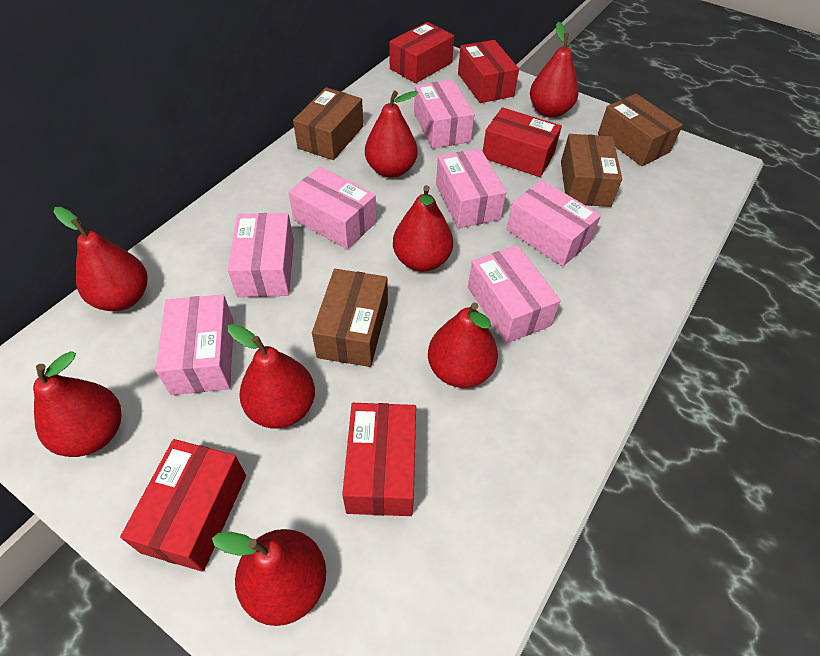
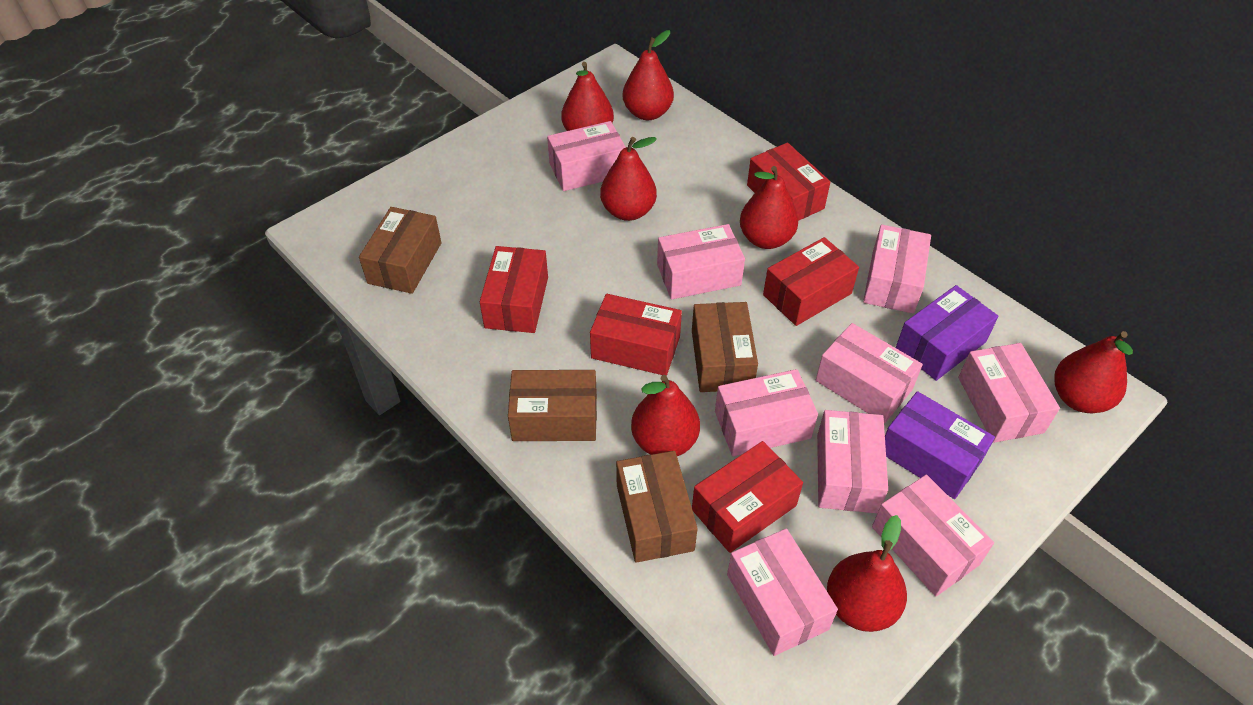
pink box: [156,294,234,395] [228,213,294,297] [288,167,376,249] [414,80,474,149] [436,149,506,228] [468,245,561,344] [507,180,601,266] = 7 -> [547,121,626,191] [657,224,745,299] [715,369,818,456] [727,528,838,656] [816,323,923,423] [817,410,888,513] [863,224,931,314] [872,475,994,596] [958,343,1060,443] = 9
purple box: none = 0 -> [885,391,995,499] [896,285,998,381] = 2
red pear: [33,351,121,457] [53,207,148,311] [212,529,326,626] [228,324,315,429] [365,91,418,178] [393,185,453,272] [428,302,498,388] [530,22,578,118] = 8 -> [561,62,614,131] [600,137,657,221] [623,30,674,120] [631,375,700,456] [740,166,798,249] [827,515,907,632] [1054,331,1133,413] = 7

